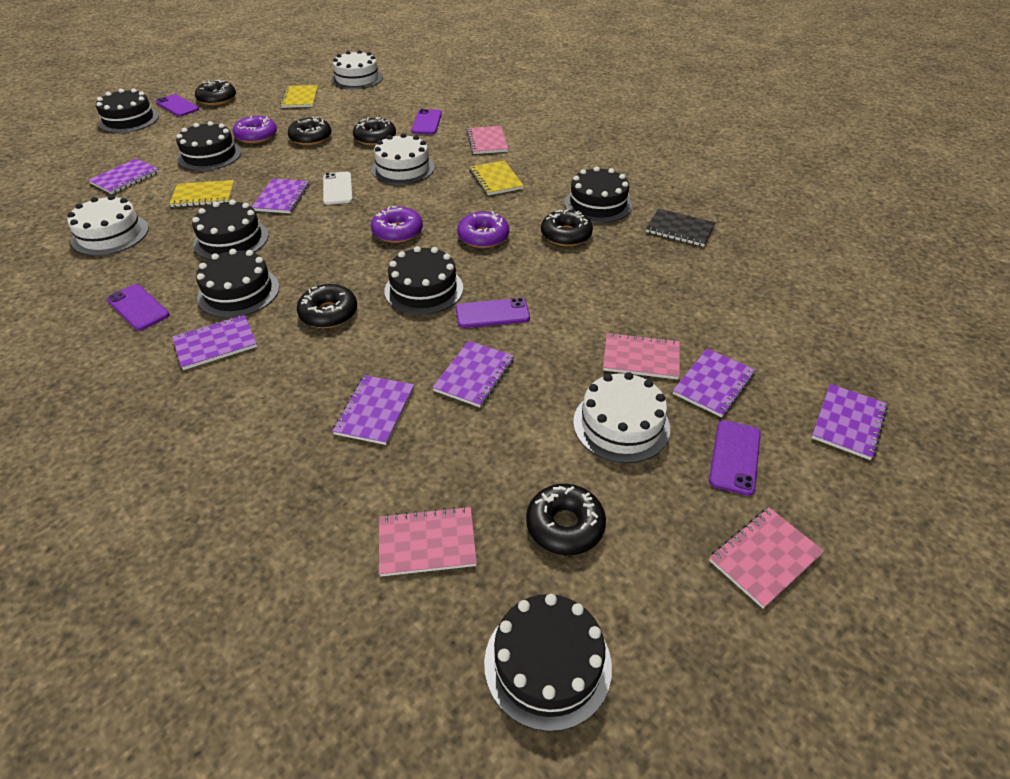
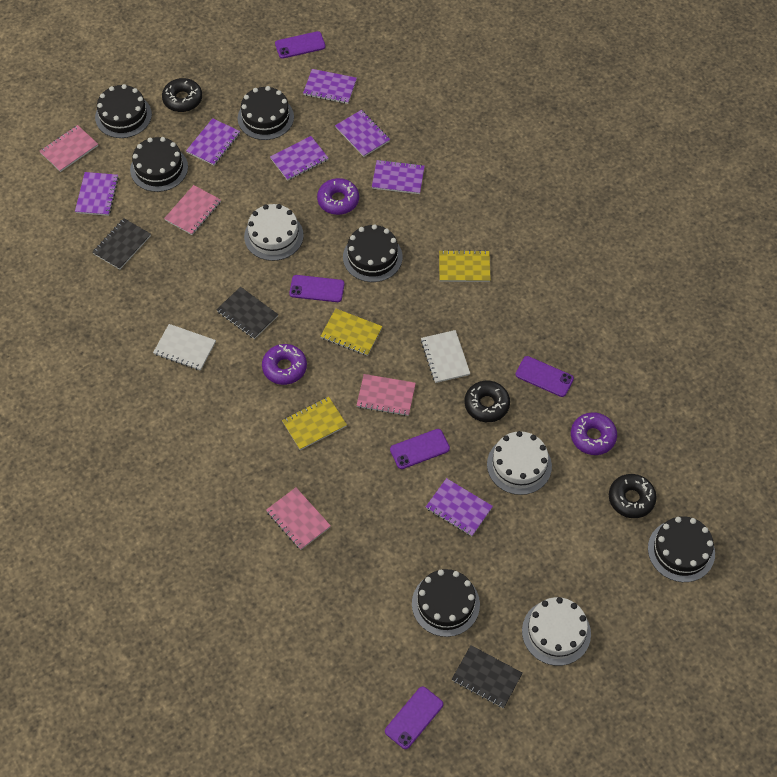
black cake: [96,88,159,133] [176,121,242,171] [192,200,269,259] [196,249,279,318] [384,246,463,315] [484,594,612,732] [564,166,632,223] = 7 -> [95,84,152,138] [130,137,188,192] [238,86,294,140] [343,224,403,282] [412,569,480,637] [648,516,715,582] = 6
black donut: [195,80,236,105] [288,116,331,145] [297,284,357,328] [353,117,396,146] [526,484,606,555] [541,209,593,246] = 6 -> [162,78,202,112] [464,381,510,422] [609,474,657,518] = 3
black notebook: [646,209,716,247] = 1 -> [92,218,151,270] [216,287,278,339] [452,645,523,708] = 3
white cake: [67,195,149,256] [331,50,383,90] [371,133,435,185] [573,372,670,463] = 4 -> [244,204,304,261] [487,431,552,495] [522,597,591,666] = 3
white notebook: none = 0 -> [153,324,216,371] [421,330,470,383] = 2
white phone: [323,172,353,205] = 1 -> none = 0

